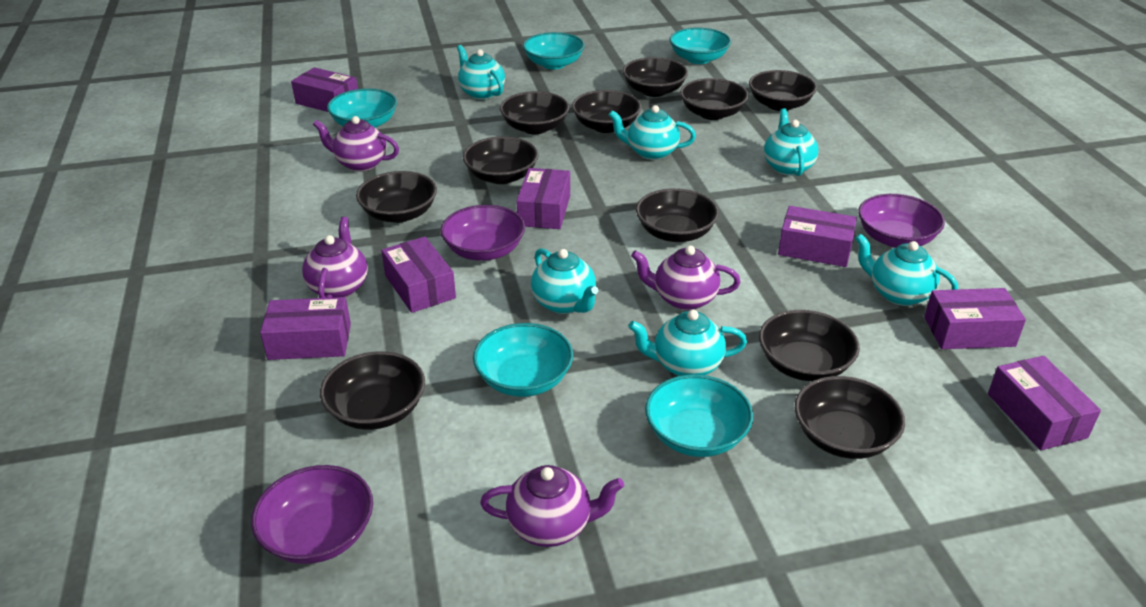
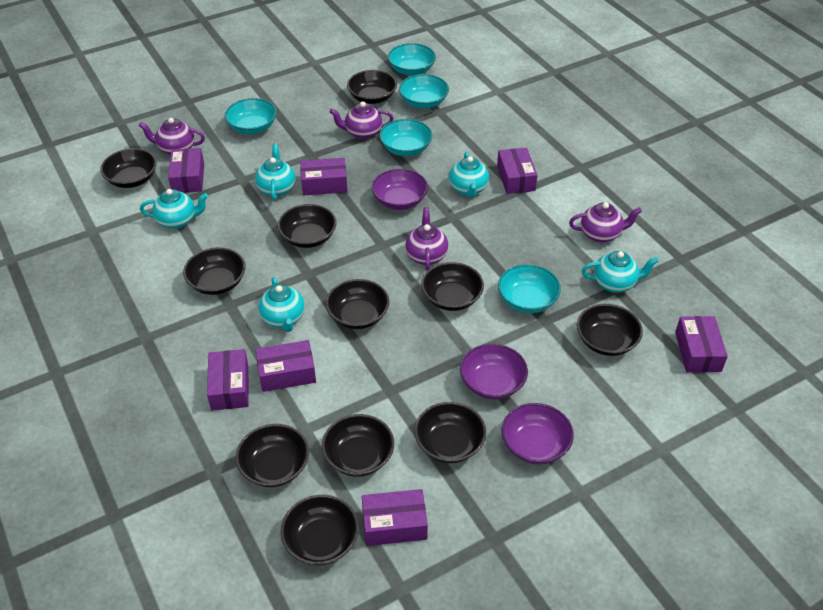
turquoise teapot: [457,45,505,100] [531,248,598,314] [609,105,696,160] [628,310,747,376] [764,108,819,176] [855,234,958,306] = 6 -> [140,189,208,229] [255,143,295,201] [259,277,305,332] [449,152,489,198] [582,251,659,293] = 5

